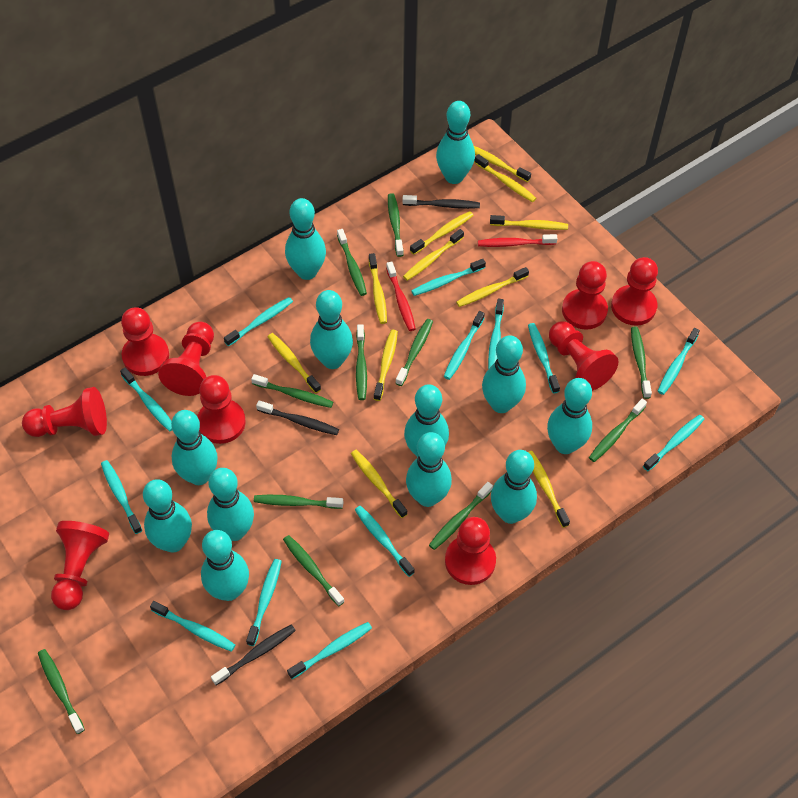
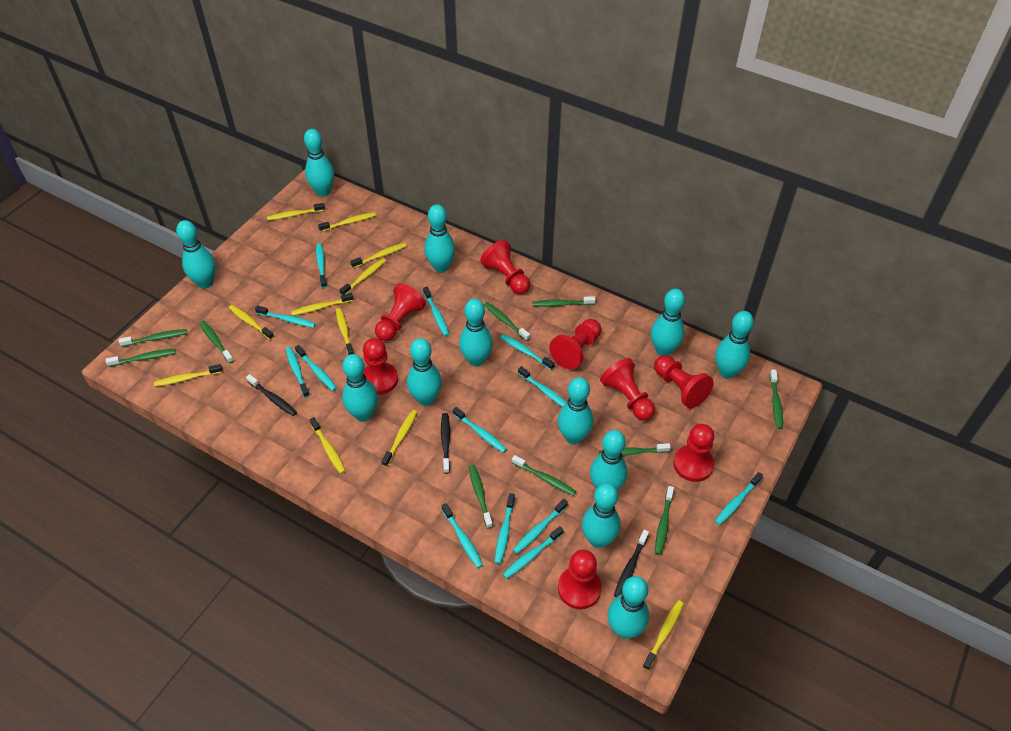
green toothbrush: [38,649,85,734] [251,374,333,408] [254,495,343,509] [283,535,345,606] [337,229,367,296] [356,324,367,400] [388,193,403,257] [396,319,433,386] [429,482,493,550] [589,399,647,462] [631,326,652,399] = 11 -> [106,349,176,367] [119,329,187,347] [199,321,234,364] [469,465,493,529] [484,302,530,341] [512,455,576,496] [533,296,596,307] [599,443,671,456] [655,486,674,555] [770,370,783,429] = 10
red pawn: [22,387,107,437] [51,521,109,610] [121,307,169,376] [158,322,214,396] [197,375,246,444] [445,517,496,585] [549,321,618,391] [562,261,608,330] [611,257,658,326] = 9 -> [363,338,398,395] [375,283,426,341] [480,240,530,294] [549,319,601,369] [558,550,602,609] [600,358,655,421] [654,355,714,408] [673,424,714,482] = 8
red toothbrush: [386,262,416,331] [478,234,558,247] = 2 -> none = 0

